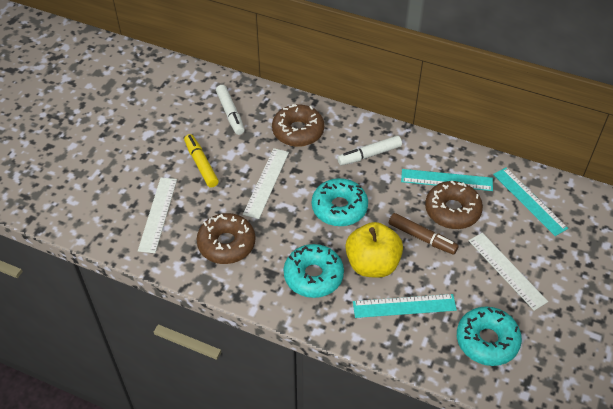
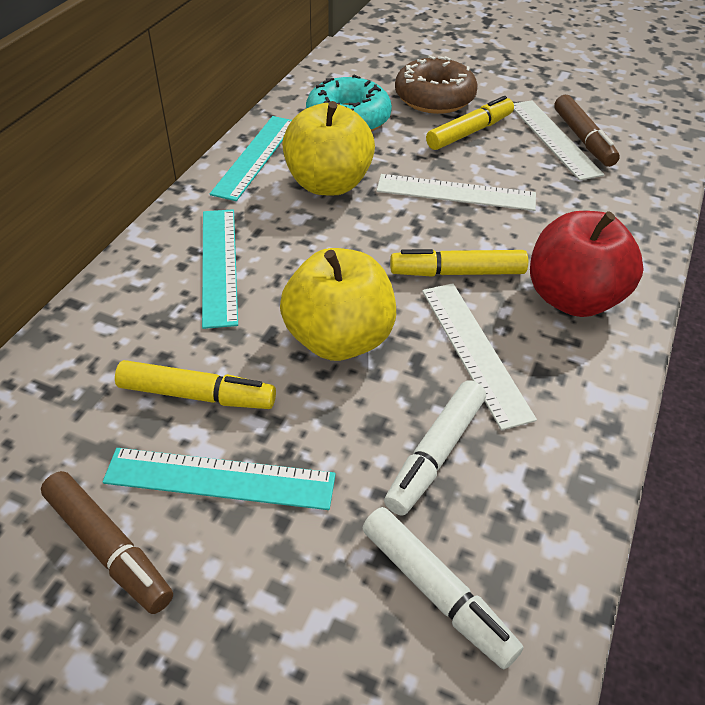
brown donut: [196,213,255,264] [272,104,324,147] [425,181,483,229] = 3 -> [395,55,477,114] = 1
brown marker: [389,213,459,255] = 1 -> [41,471,173,614] [554,95,620,167] = 2
red apple: none = 0 -> [530,211,644,317] = 1
turquoise donut: [284,244,344,298] [312,178,368,226] [457,306,522,366] = 3 -> [306,75,392,132] = 1
yellow apple: [345,222,403,278] = 1 -> [280,248,396,361] [282,101,375,195] = 2
yellow marker: [184,134,219,188] = 1 -> [115,360,276,409] [390,249,528,277] [426,96,514,150] = 3

